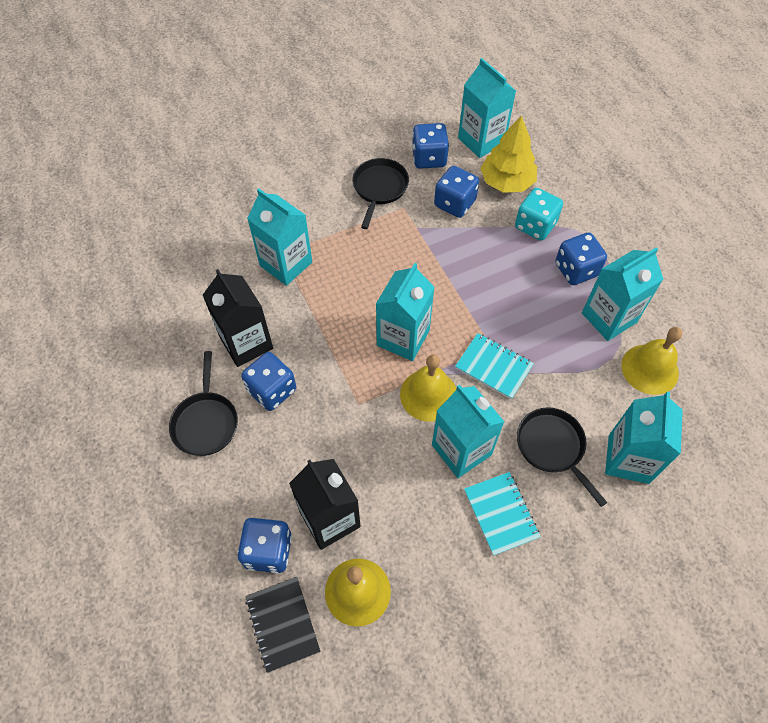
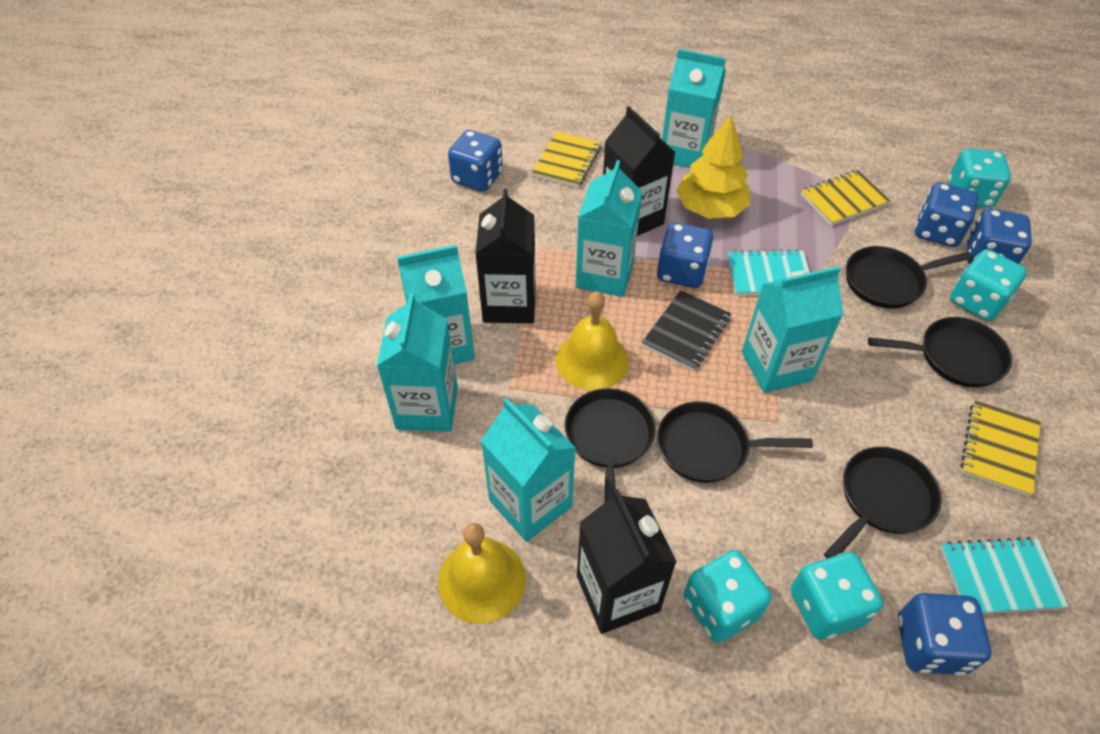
black carton: [203,269,273,367] [289,459,361,550] = 2 -> [475,188,536,323] [577,489,677,634] [603,106,675,236] = 3
black pan: [169,351,238,456] [353,158,409,229] [517,407,608,507] = 3 -> [565,388,656,502] [657,402,813,483] [824,447,942,558] [846,246,972,309] [868,317,1012,388] = 5
turquoise dice: [515,188,563,241] = 1 -> [683,550,771,643] [791,552,883,640] [948,149,1011,208] [950,249,1027,321] = 4
yellow bell: [325,559,391,627] [400,354,457,422] [622,327,682,395] = 3 -> [438,523,526,624] [556,291,629,391] = 2
yellow notebook: none = 0 -> [532,131,601,188] [801,170,891,226] [961,400,1041,497] = 3

